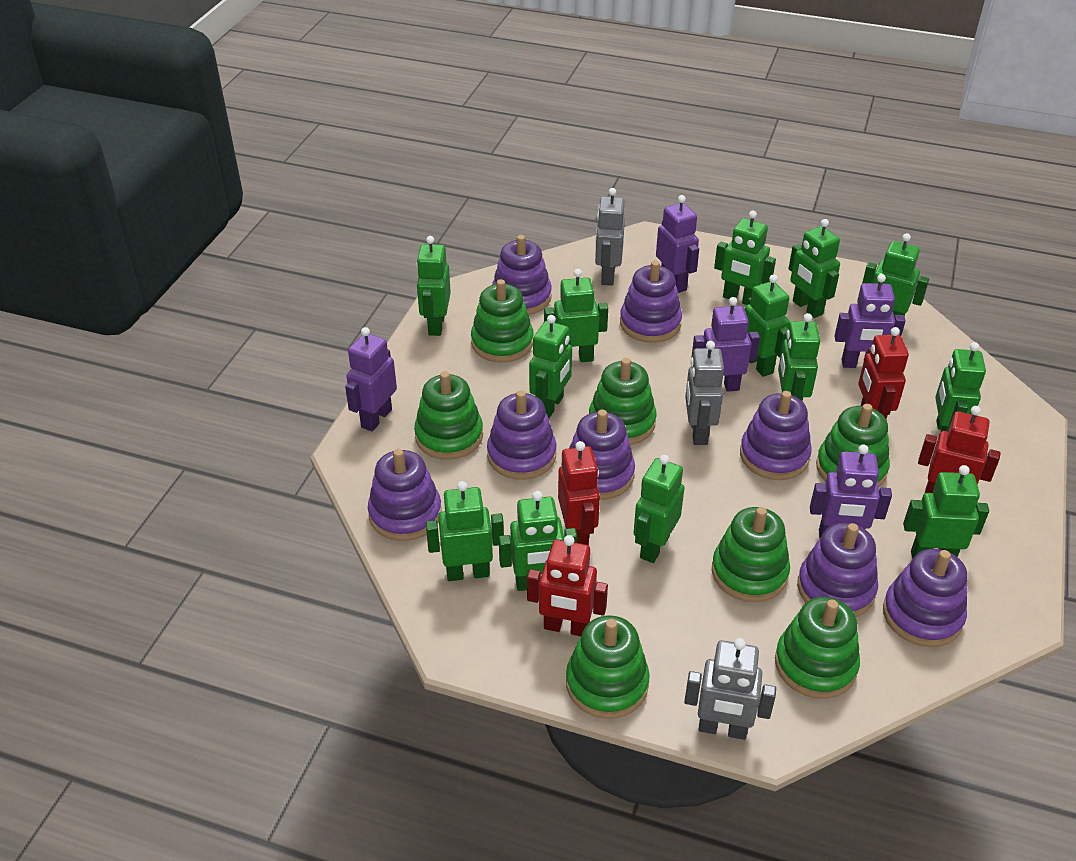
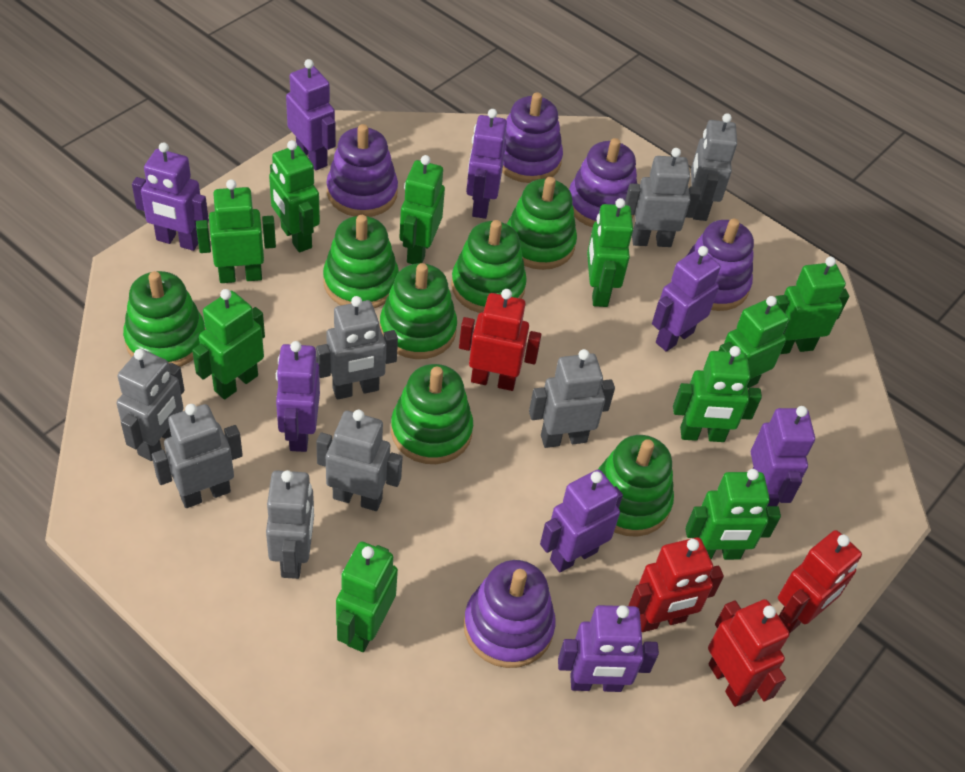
green robot: [416,236,451,336] [426,481,504,581] [499,491,577,591] [529,315,572,418] [544,269,608,362] [634,455,685,563] [714,211,776,305] [745,275,790,377] [778,313,820,401] [788,219,840,318] [862,233,929,317] [903,465,989,559] [935,342,986,433] = 13 -> [192,289,265,399] [196,179,276,283] [269,140,320,253] [336,541,398,652] [399,155,445,264] [587,198,633,307] [673,346,762,442] [685,469,781,560] [719,296,789,388] [775,257,849,354] = 10
grey robot: [595,188,625,286] [684,638,776,740] [685,341,724,445] = 3 -> [116,349,185,461] [152,404,243,508] [266,470,314,579] [316,296,398,400] [316,410,403,511] [529,349,615,448] [625,148,701,247] [691,113,737,221] = 8
purple robot: [345,327,397,431] [656,195,699,293] [691,297,760,392] [810,444,892,538] [835,274,906,368] = 5 -> [132,142,209,251] [276,341,320,452] [286,59,336,170] [466,109,507,219] [540,470,623,572] [558,605,659,692] [652,246,721,352] [751,406,815,506] = 8
purple stacking toy: [368,449,442,541] [487,390,557,480] [492,235,552,315] [569,409,635,500] [620,261,682,343] [740,391,812,480] [797,523,878,617] [883,549,967,647] = 8 -> [327,124,398,217] [464,560,556,668] [502,92,563,183] [569,138,637,228] [685,219,754,311] = 5

